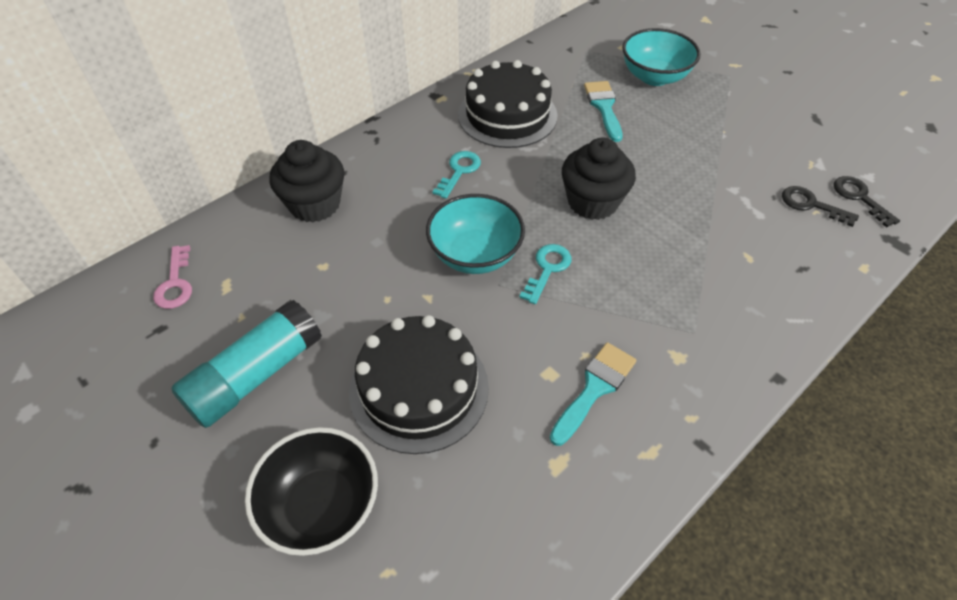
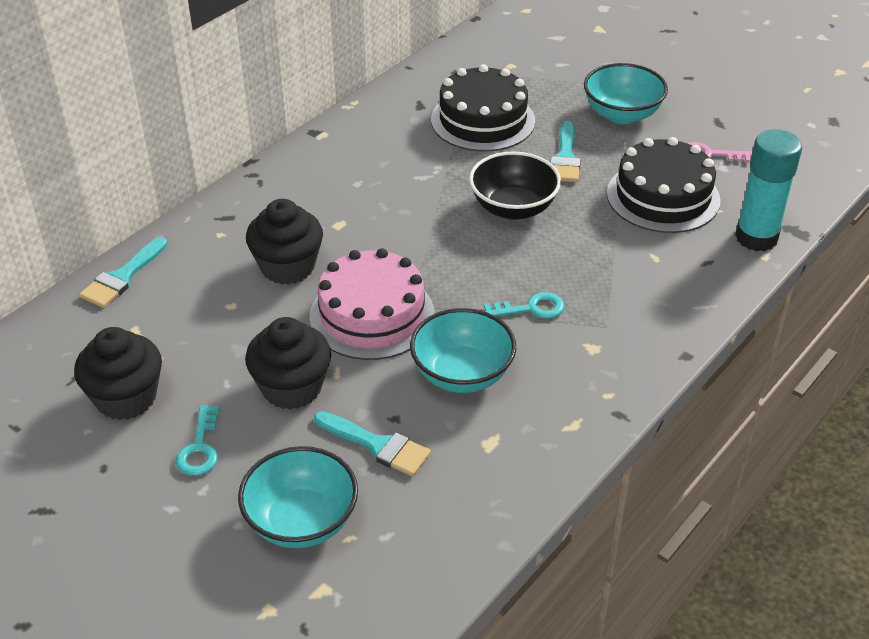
black cupcake: [269,140,344,222] [562,138,636,220] = 2 -> [74,327,162,420] [245,317,331,410] [246,199,323,285] = 3
black key: [782,186,859,227] [834,176,900,227] = 2 -> none = 0
pink cake: none = 0 -> [310,248,435,360] = 1
turquoise bowl: [426,194,525,274] [622,28,701,86] = 2 -> [238,446,358,548] [410,308,516,393] [584,63,668,124] = 3
turquoise brush: [550,342,636,446] [584,81,623,142] = 2 -> [79,237,168,308] [314,411,431,477] [551,121,581,182] = 3

